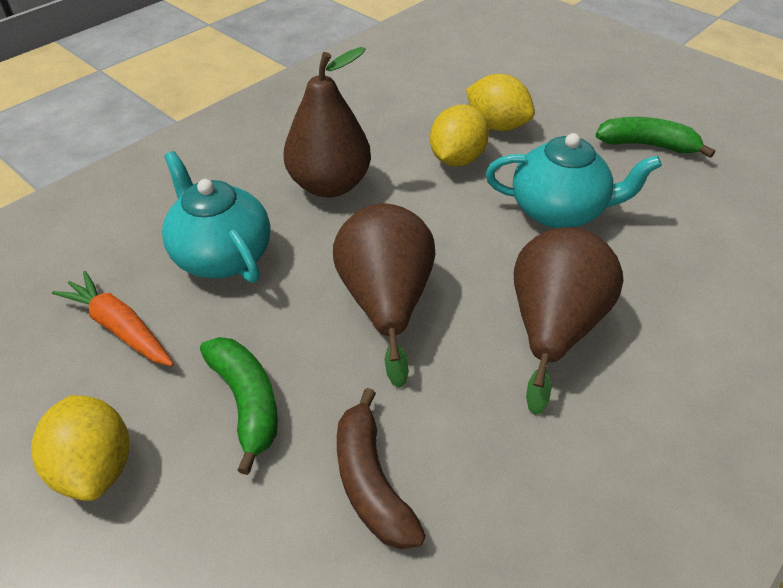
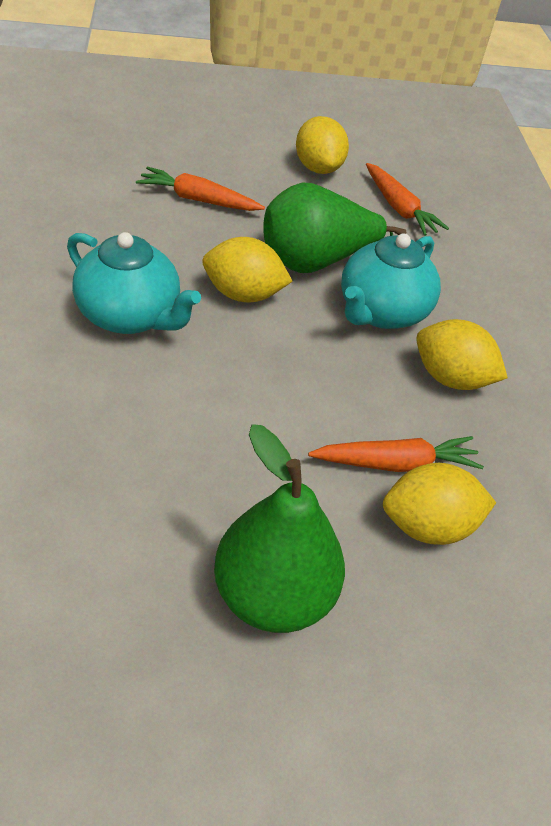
brown banana: [337,388,426,549] = 1 -> none = 0
brown pear: [283,47,371,198] [333,203,435,388] [514,227,624,415] = 3 -> none = 0
green banana: [200,337,278,475] [596,117,715,158] = 2 -> none = 0
green pear: none = 0 -> [214,424,345,633] [263,182,406,273] = 2
orange carrot: [52,271,174,366] = 1 -> [136,167,265,211] [308,436,484,472] [366,163,449,236] = 3
yellow lemon: [31,395,129,501] [430,104,489,167] [466,74,535,131] = 3 -> [202,237,293,302] [296,116,349,174] [383,463,496,545] [416,319,508,390] = 4

